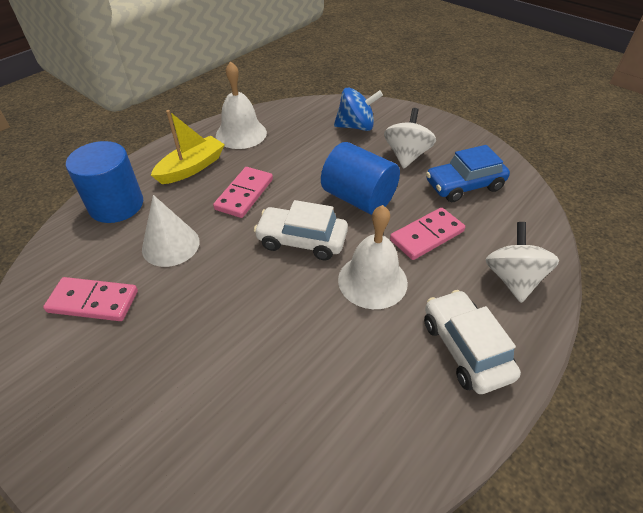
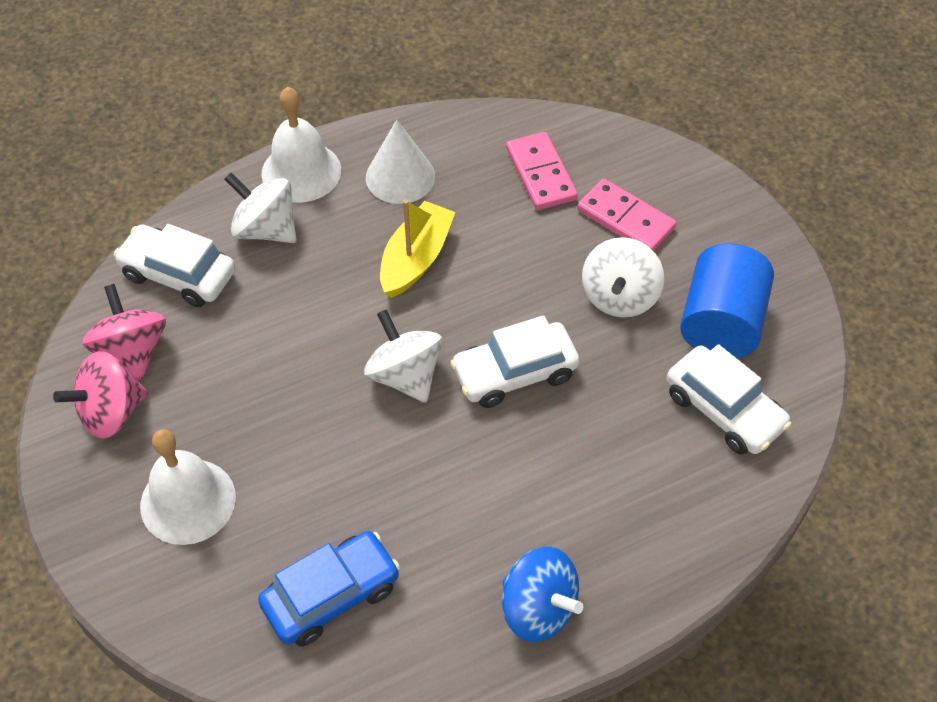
blue cylinder: [66,141,143,223] [321,142,400,215] = 2 -> [680,243,774,358] = 1
pink domino: [43,277,138,321] [213,167,273,218] [390,207,465,260] = 3 -> [506,132,578,210] [577,179,676,251] = 2
pink spinning top: none = 0 -> [53,351,148,439] [82,284,166,381] = 2
white car: [254,200,348,260] [424,290,521,394] = 2 -> [114,224,235,307] [450,315,580,408] [667,344,792,454] = 3
white spinning top: [384,108,436,168] [486,222,559,303] = 2 -> [224,173,297,243] [364,309,442,403] [582,237,664,318] = 3

